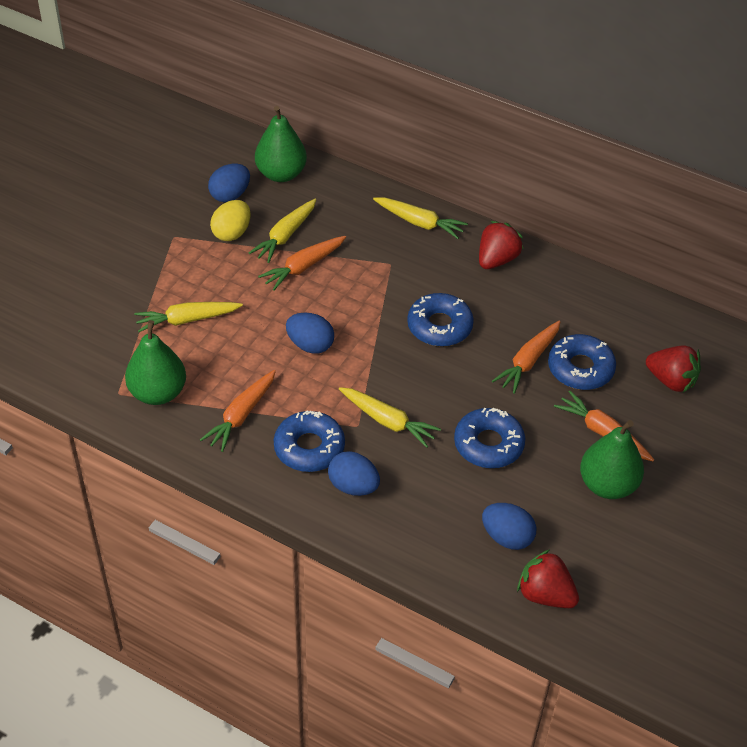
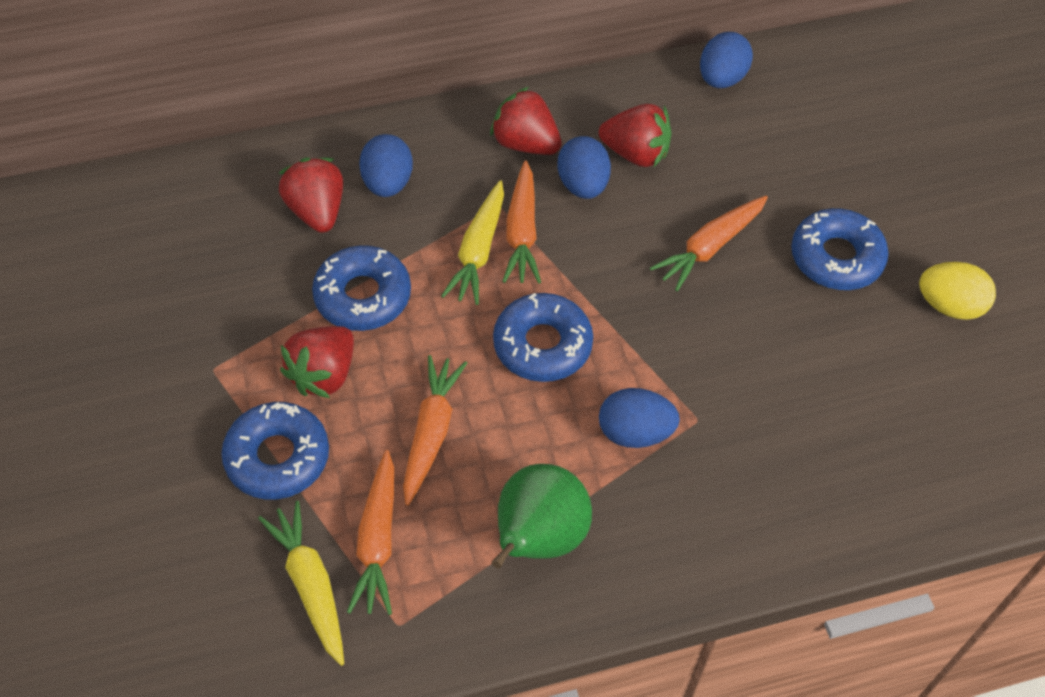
green pear: [125,320,186,405] [255,106,307,182] [580,420,644,499] = 3 -> [491,464,592,569] = 1
red strawberry: [479,221,523,269] [517,550,579,608] [646,345,701,393] = 3 -> [279,157,343,233] [280,326,354,398] [490,87,562,155] [599,104,672,167] = 4
yellow carrot: [134,302,243,332] [249,199,316,263] [339,387,441,448] [373,197,468,239] = 4 -> [258,501,344,666] [441,180,504,305] = 2

